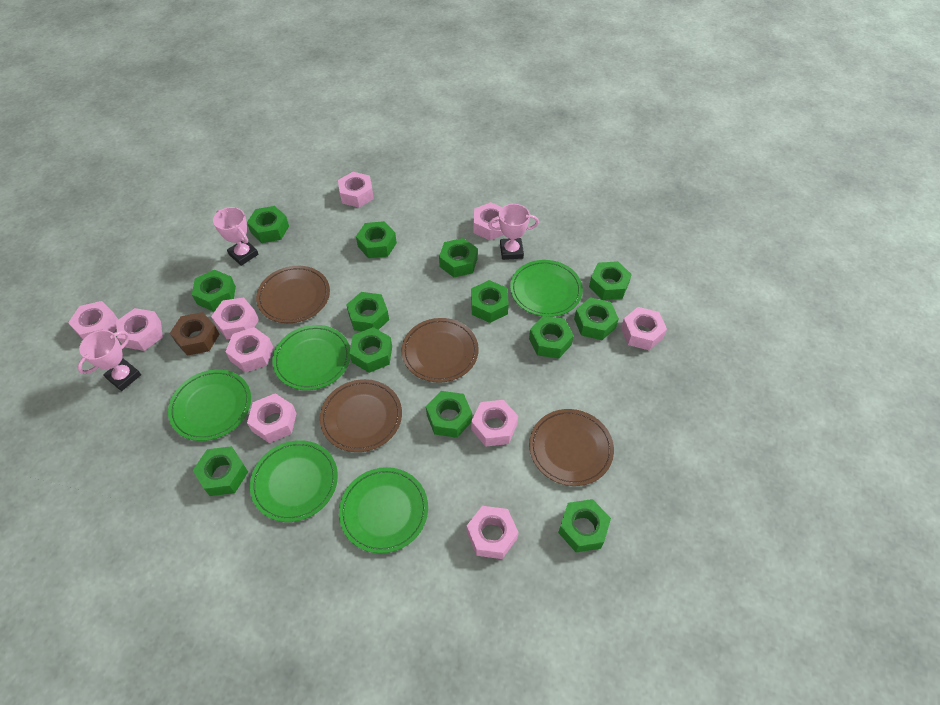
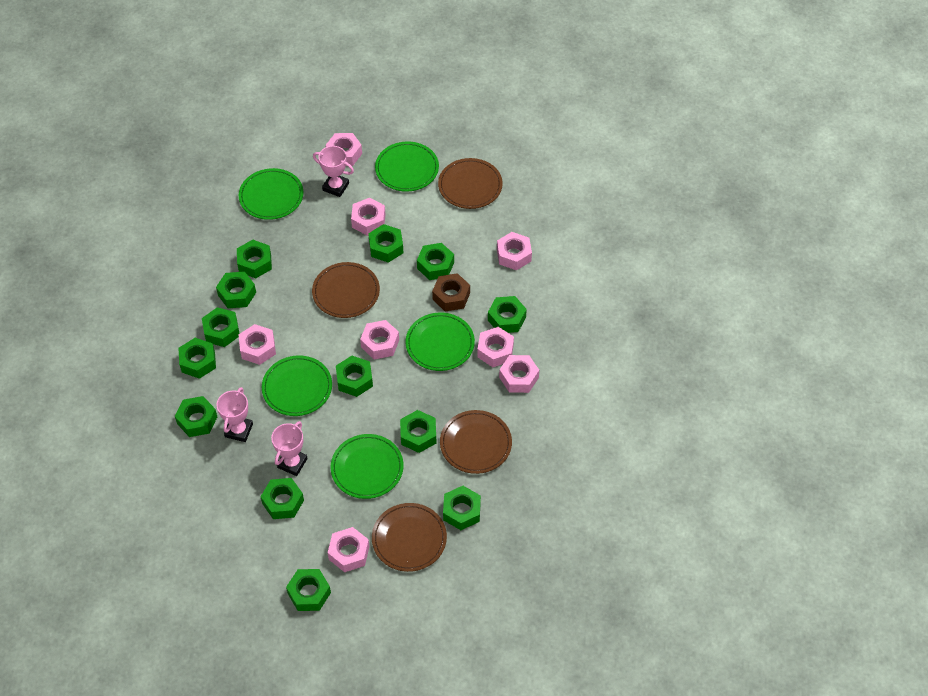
pink nut: [68,301,118,339] [116,308,163,351] [211,298,259,339] [226,327,273,373] [247,393,297,443] [338,172,374,208] [467,506,519,559] [471,400,518,447] [473,202,504,240] [621,307,667,350] = 10 -> [238,324,276,365] [325,133,362,166] [328,527,369,572] [351,198,385,236] [360,320,399,360] [477,327,514,367] [497,232,532,270] [499,355,539,393] = 8

